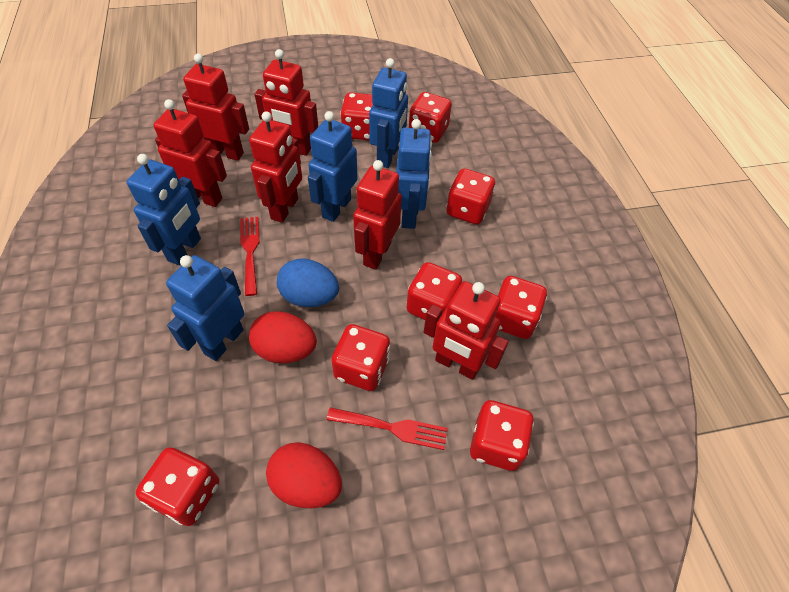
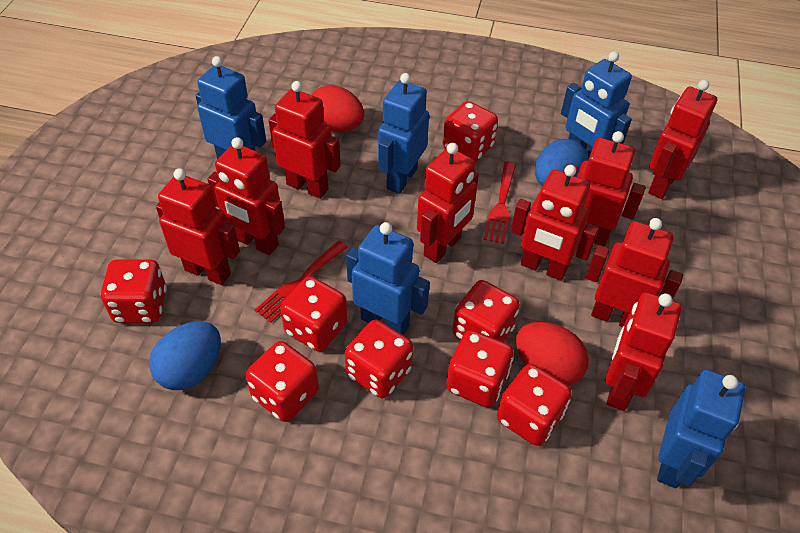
blue egg: [277,258,339,307] = 1 -> [149,321,221,390] [535,139,588,186] = 2
red robot: [153,99,227,207] [182,53,249,161] [249,111,302,223] [254,49,318,156] [353,160,402,270] [424,281,508,380] = 6 -> [156,168,240,285] [208,137,285,255] [269,81,341,199] [417,143,479,263] [511,165,599,281] [564,131,645,246] [586,218,683,327] [605,292,682,411] [648,80,717,199] = 9

